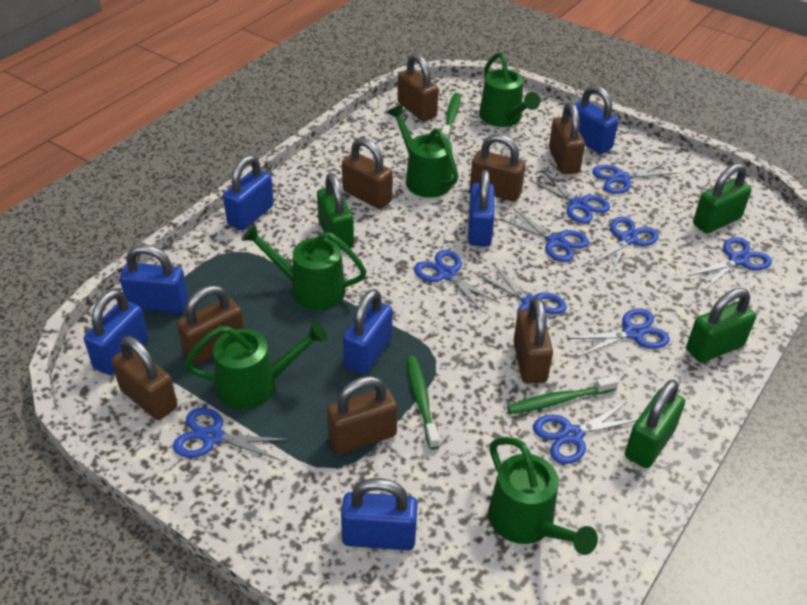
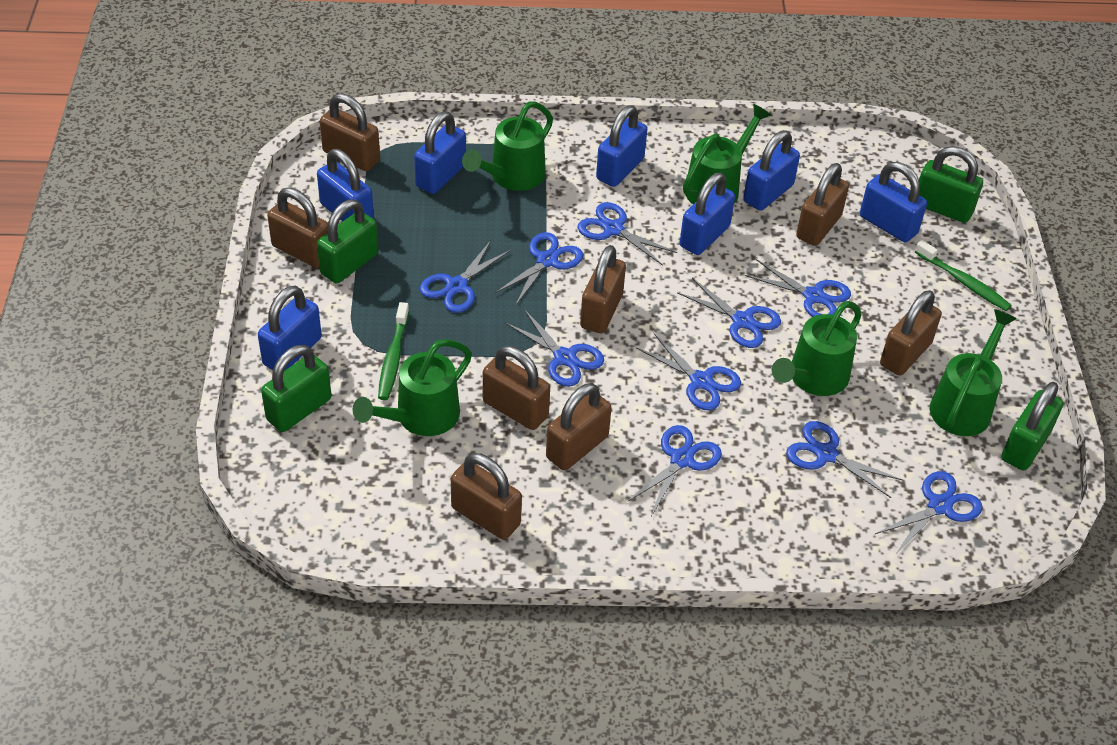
green toothbrush: [406,356,440,449] [442,93,461,140] [507,376,619,414] = 3 -> [378,302,409,400] [915,240,1011,311] = 2

